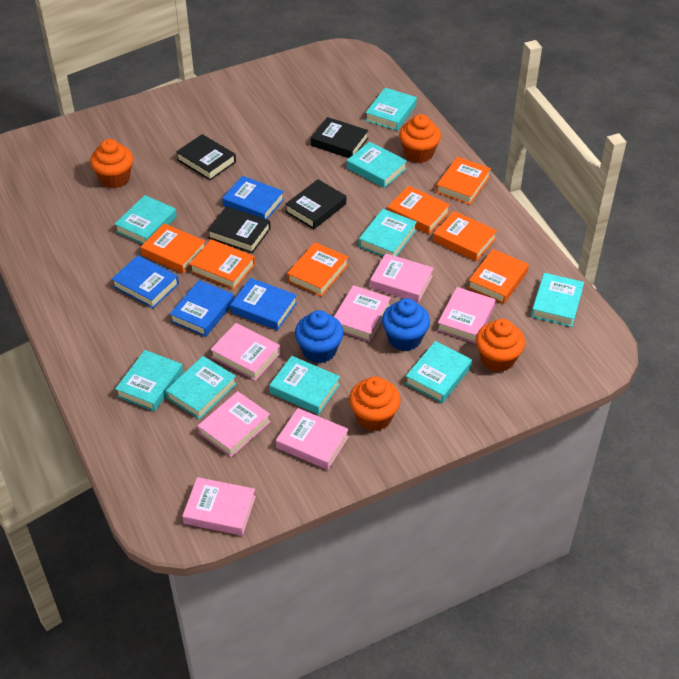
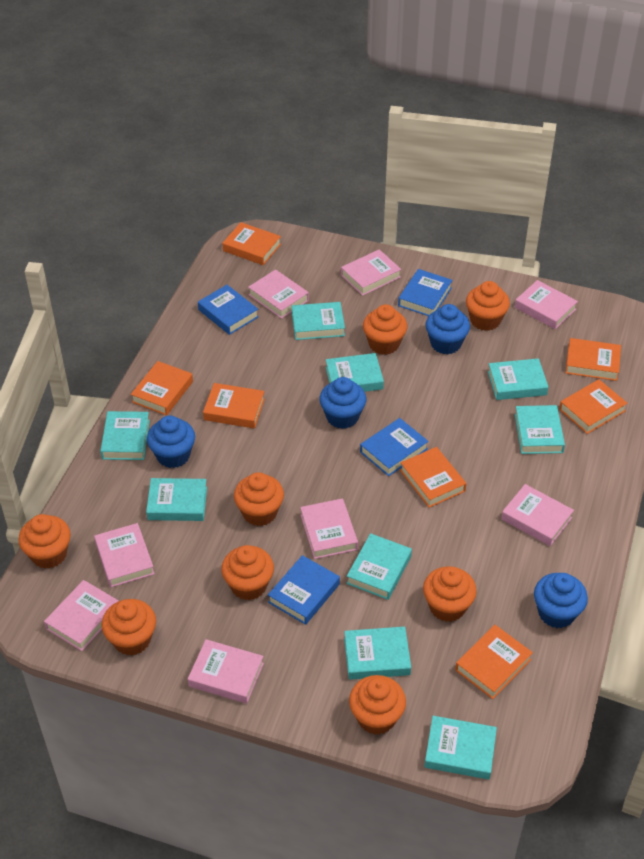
black book: [176,134,236,180] [207,206,271,253] [285,179,346,229] [311,117,368,158] = 4 -> none = 0
blue cupcake: [295,310,344,364] [382,298,430,351] = 2 -> [147,415,195,468] [319,377,366,429] [425,304,470,354] [534,573,588,628] = 4
orange cupcake: [90,139,133,188] [349,376,400,431] [399,114,441,163] [476,319,525,372] = 4 -> [18,514,71,569] [102,599,156,656] [221,545,274,600] [234,472,284,526] [349,675,406,735] [363,304,407,355] [423,566,477,622] [466,281,510,331] = 8
pink book: [182,477,256,536] [198,391,271,457] [210,323,280,381] [276,408,349,470] [334,285,391,342] [370,253,433,303] [437,287,496,344] = 7 -> [44,580,119,651] [94,523,155,587] [188,639,264,704] [248,269,309,319] [300,498,358,559] [341,249,401,296] [501,484,574,546] [515,280,578,329] = 8

